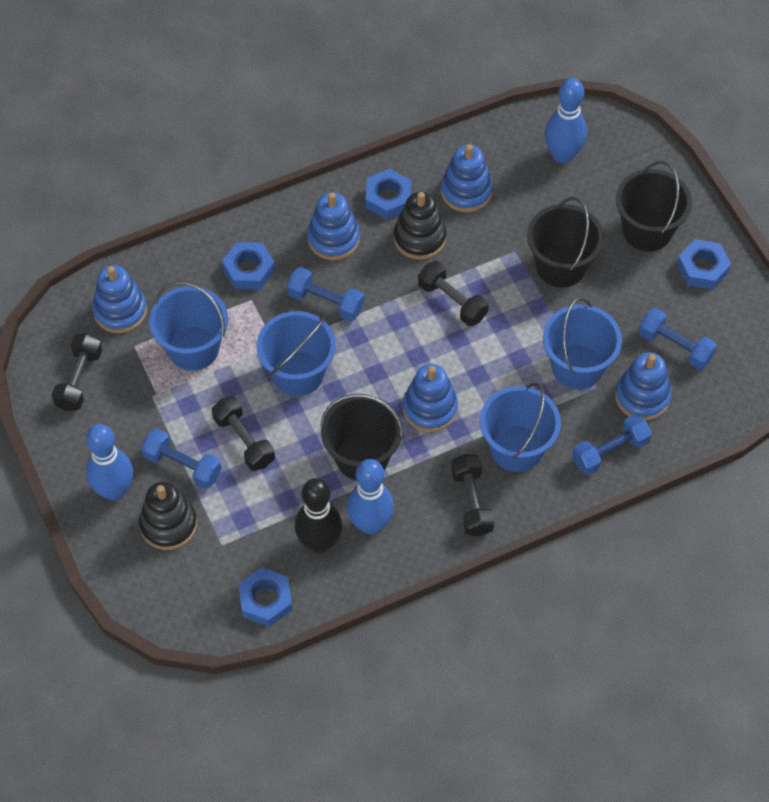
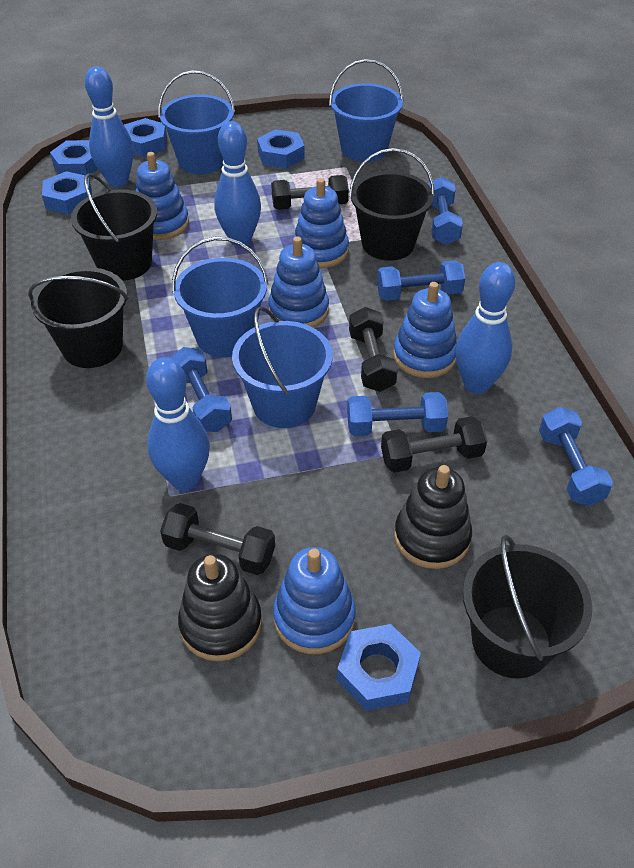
black bowling pin: [295,478,342,553] = 1 -> none = 0
black bucket: [320,394,403,480] [527,197,604,287] [616,161,692,252] = 3 -> [28,267,129,368] [71,173,157,281] [349,148,435,261] [463,535,592,679] = 4
blue bowling pin: [86,424,133,501] [347,459,394,535] [545,78,587,163] = 3 -> [85,66,134,187] [146,357,210,491] [214,121,261,246] [456,262,515,394] = 4
blue dumbbell: [141,428,221,489] [287,267,364,321] [572,414,652,475] [638,308,717,370] = 4 -> [170,347,232,432] [347,392,448,436] [377,260,465,301] [427,177,463,245] [539,407,613,506] = 5
blue nut: [222,242,275,290] [238,568,292,627] [366,169,411,220] [677,239,731,289] = 4 -> [42,171,92,214] [50,140,98,176] [124,118,167,157] [257,129,305,168] [337,624,421,711] = 5

